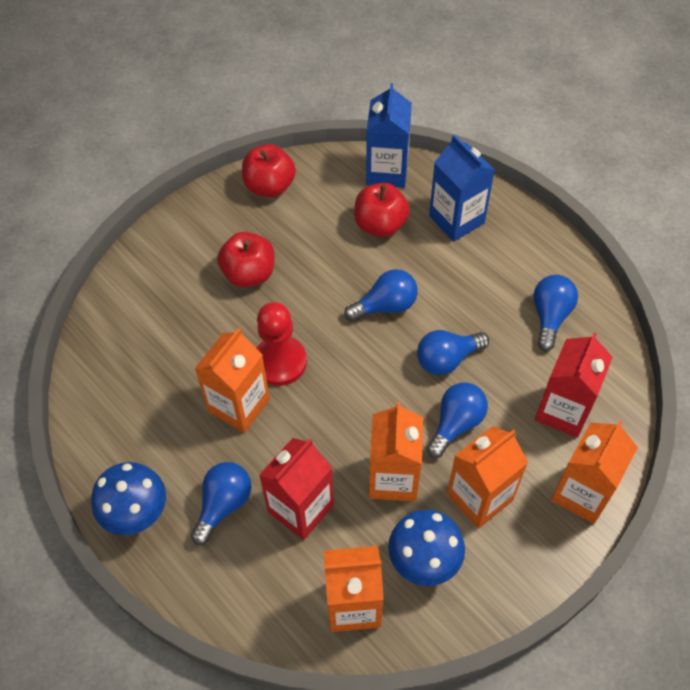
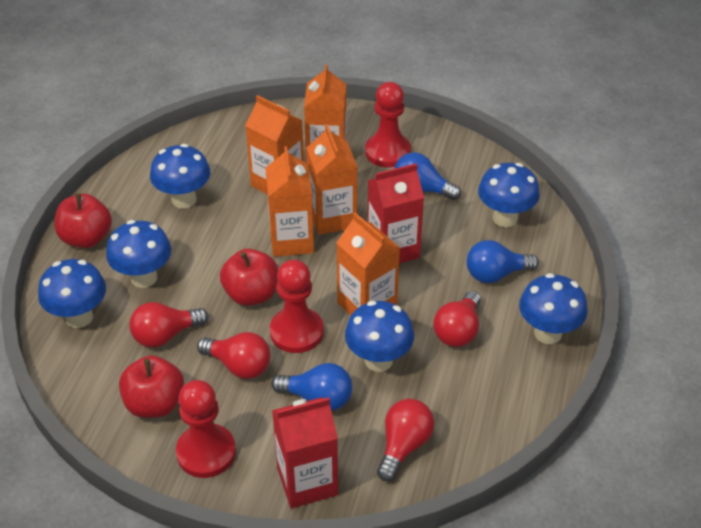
blue carton: [366,83,412,188] [429,135,495,242] = 2 -> none = 0
blue light bulb: [191,462,251,545] [344,269,418,321] [417,330,489,375] [426,382,488,458] [533,275,578,351] = 5 -> [271,363,352,411] [394,152,461,200] [467,240,539,283] = 3
blue mushroom: [91,462,166,535] [388,509,465,586] = 2 -> [38,259,106,328] [106,220,171,288] [150,144,210,209] [345,301,414,372] [478,163,540,227] [519,273,587,344] = 6
red light bulb: none = 0 -> [129,302,208,348] [197,332,270,379] [377,399,434,482] [434,291,481,347] = 4
red pawn: [257,302,307,386] = 1 -> [176,380,236,478] [270,259,324,353] [365,82,411,167] = 3

